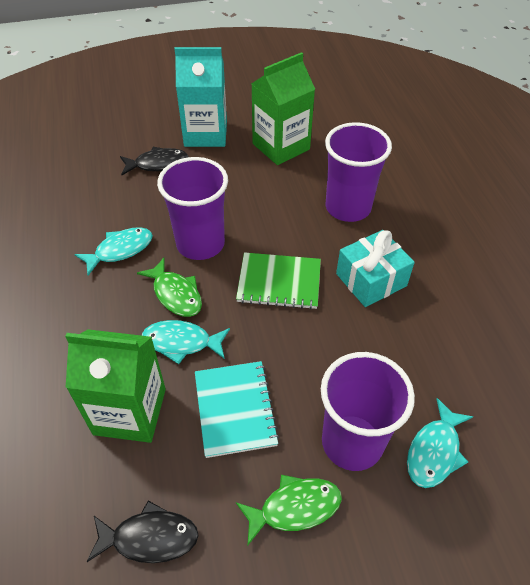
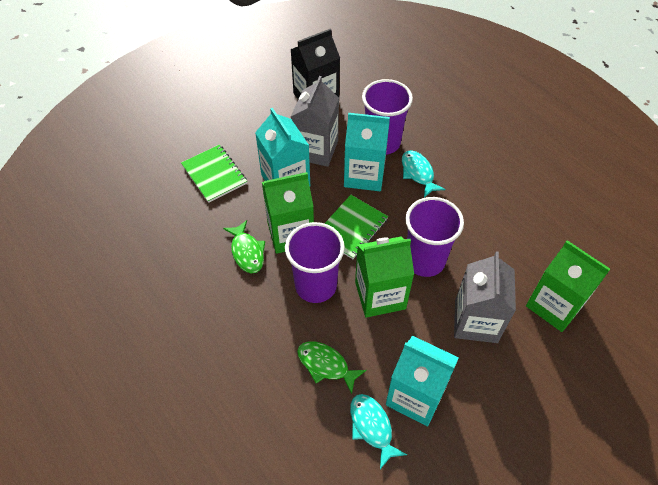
black carton: none = 0 -> [290,29,340,99] = 1
black fish: [87,501,199,563] [120,147,189,175] = 2 -> none = 0
green carton: [65,329,166,443] [251,52,315,165] = 2 -> [262,172,314,254] [355,237,414,318] [526,240,610,332] = 3
green notebook: [236,252,321,310] = 1 -> [181,145,247,203] [324,195,388,259] = 2
grey carton: none = 0 -> [291,76,339,167] [454,252,516,343] = 2
turquoise carton: [174,47,227,147] = 1 -> [255,108,310,186] [344,113,390,191] [386,336,459,426] = 3
turquoise fish: [75,227,153,275] [142,320,230,364] [407,398,473,488] = 3 -> [350,394,407,469] [402,150,445,197] = 2
turquoise gift: [336,230,415,307] = 1 -> none = 0
turquoise notebook: [195,361,279,458] = 1 -> none = 0

